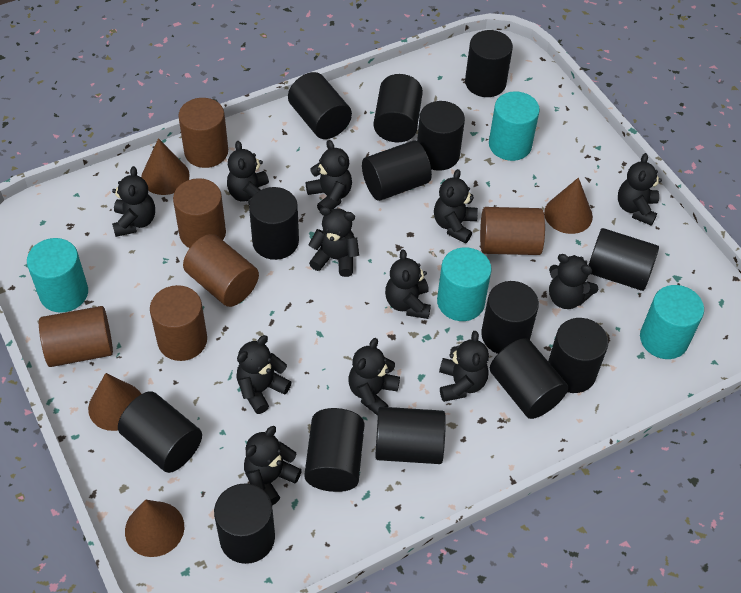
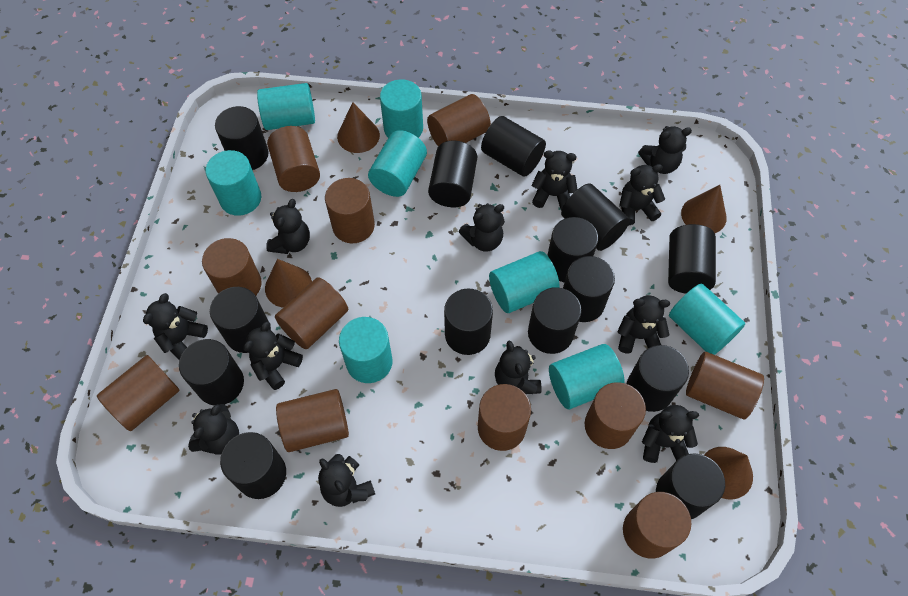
brown cylinder: [39,306,113,367] [150,285,207,361] [173,178,226,248] [178,98,228,168] [183,234,259,307] [480,207,545,255] = 6 -> [97,355,179,431] [202,238,262,295] [267,126,320,192] [275,278,348,349] [276,389,349,452] [325,178,375,243] [427,94,491,147] [478,384,531,451] [585,382,646,449] [623,492,691,559] [686,352,764,419] = 11
turquoise cylinder: [27,238,88,313] [437,247,492,321] [489,91,540,161] [640,285,704,359] = 4 -> [206,150,261,216] [257,83,315,130] [339,317,393,383] [368,130,427,197] [380,79,423,138] [489,251,560,313] [549,344,625,409] [669,284,745,355] = 8

